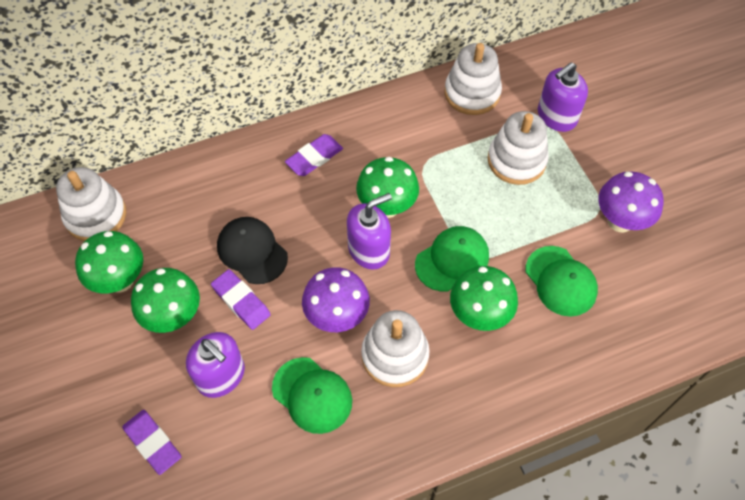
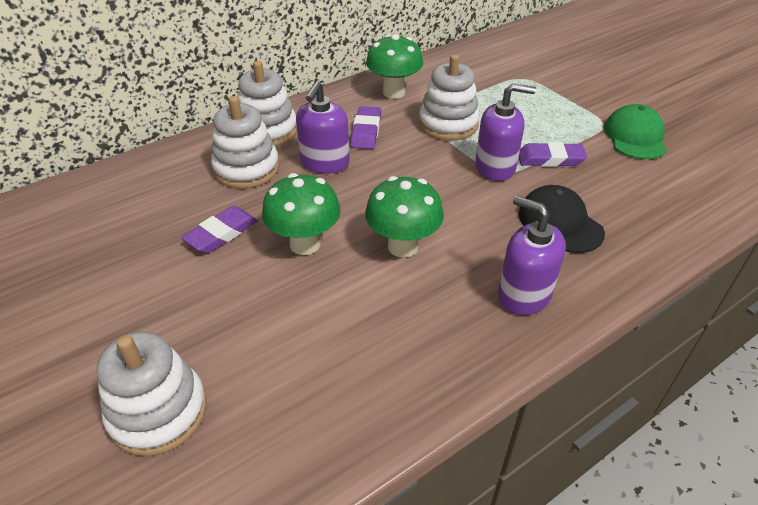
green cap: [272,357,352,434] [415,226,489,291] [526,246,598,317] = 3 -> [604,104,667,159] = 1
green mushroom: [75,231,143,293] [131,268,200,333] [356,157,419,218] [450,266,518,331] = 4 -> [262,173,341,255] [365,176,444,258] [366,34,423,99] = 3
purple mushroom: [302,267,370,332] [598,171,664,233] = 2 -> none = 0

